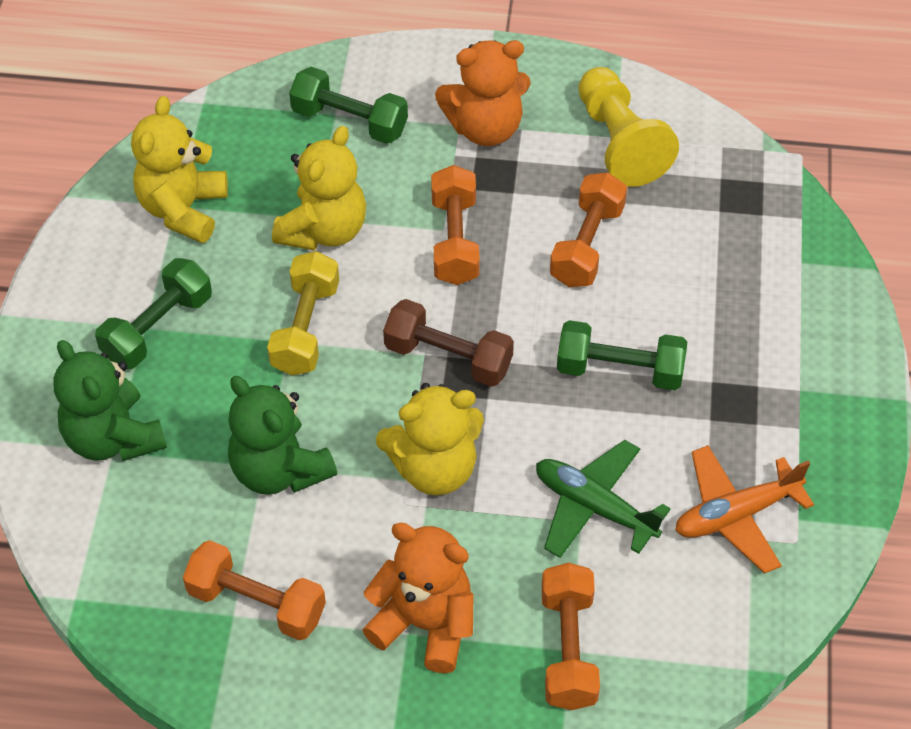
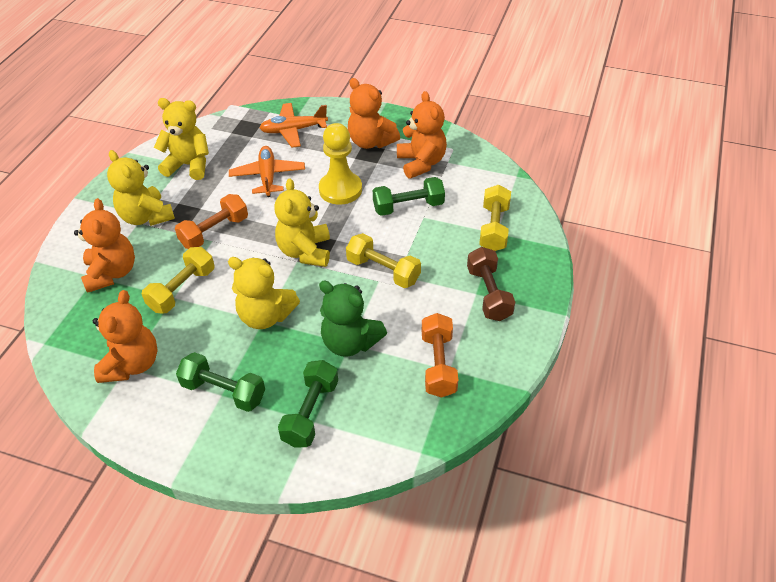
green plane: [536,440,671,558] = 1 -> none = 0
green teddy bear: [54,340,167,461] [228,376,337,495] = 2 -> [319,281,387,357] = 1
orange dumbbell: [183,540,326,641] [431,165,480,285] [541,563,600,710] [550,172,627,287] = 4 -> [175,194,248,249] [422,313,458,398] = 2
orange plane: [675,445,814,574] = 1 -> [229,146,305,197] [260,103,328,148] = 2
orange teddy bear: [363,523,473,674] [435,40,531,146] = 2 -> [74,198,135,293] [93,290,158,383] [348,78,400,149] [397,91,447,179] = 4
yellow dumbbell: [267,251,339,376] = 1 -> [142,247,215,313] [346,233,421,288] [479,185,511,251] = 3
yellow teddy bear: [131,96,228,243] [272,126,366,250] [376,383,484,495] = 3 -> [107,150,175,226] [154,98,209,180] [228,257,300,329] [274,178,330,267] = 4

